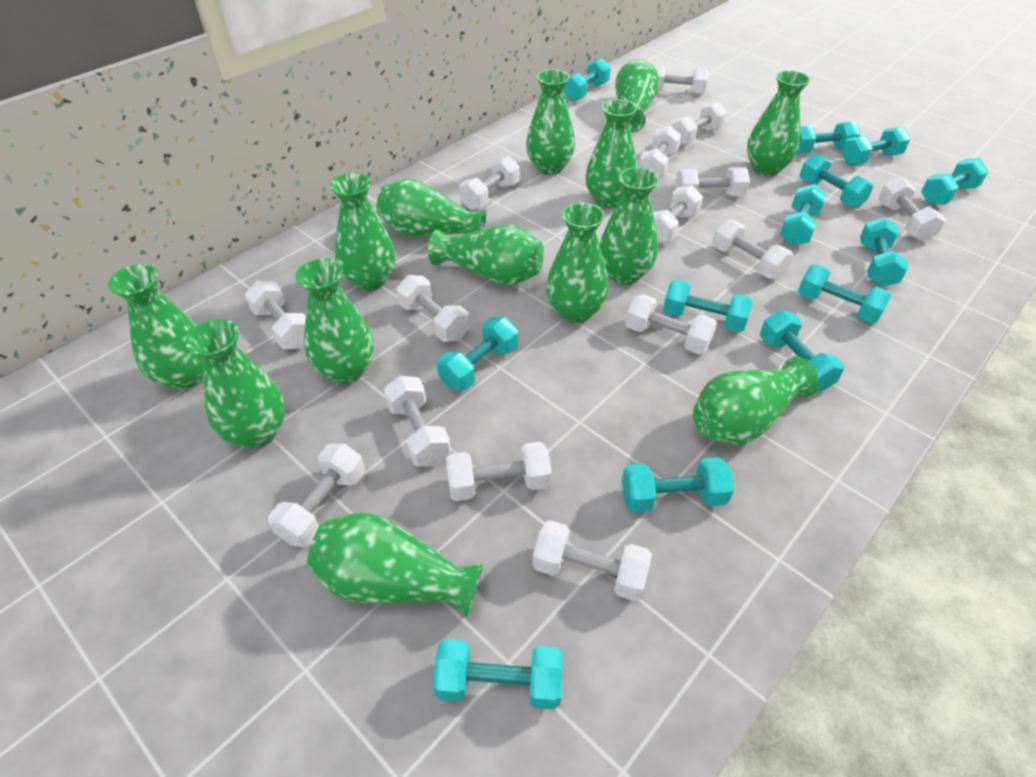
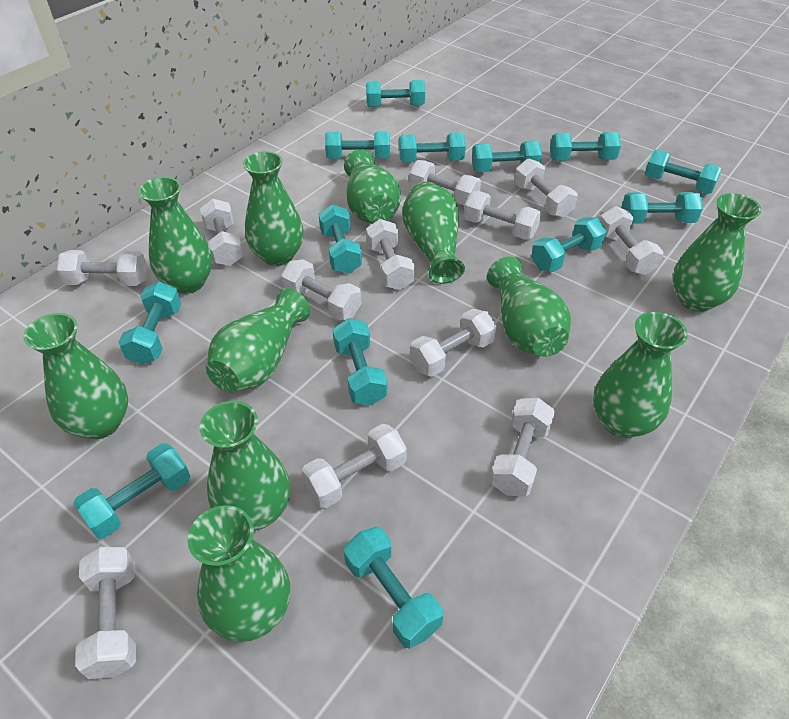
green vase: [108,264,204,390] [186,319,285,448] [295,258,374,384] [307,512,483,618] [330,173,395,291] [377,179,486,236] [428,225,544,285] [526,69,575,175] [546,202,608,323] [585,99,637,208] [599,167,659,285] [615,60,659,132] [693,357,819,445] [747,70,810,176] = 14 -> [23,313,128,439] [139,177,213,294] [187,505,290,642] [200,401,290,531] [206,288,310,392] [243,151,304,266] [344,150,401,224] [402,182,465,284] [487,257,571,357] [593,312,688,438] [673,193,761,312] = 11
white dumbbell: [245,280,306,349] [268,444,365,547] [384,376,451,467] [396,275,470,342] [446,442,552,501] [459,156,520,210] [533,520,652,601] [625,294,717,354] [639,126,681,178] [653,65,708,94] [653,185,703,243] [671,102,727,146] [675,167,750,196] [712,219,793,279] [878,177,946,241] = 15 -> [57,250,147,286] [75,547,136,679] [200,199,244,266] [281,259,361,321] [302,424,407,508] [366,219,415,290] [409,160,481,206] [410,309,496,377] [464,191,541,240] [490,398,555,496] [514,159,578,218] [600,206,664,275] = 12

